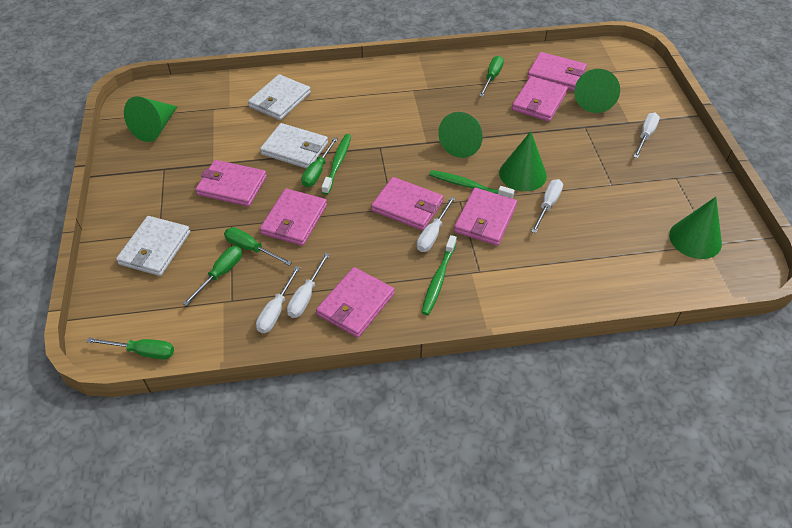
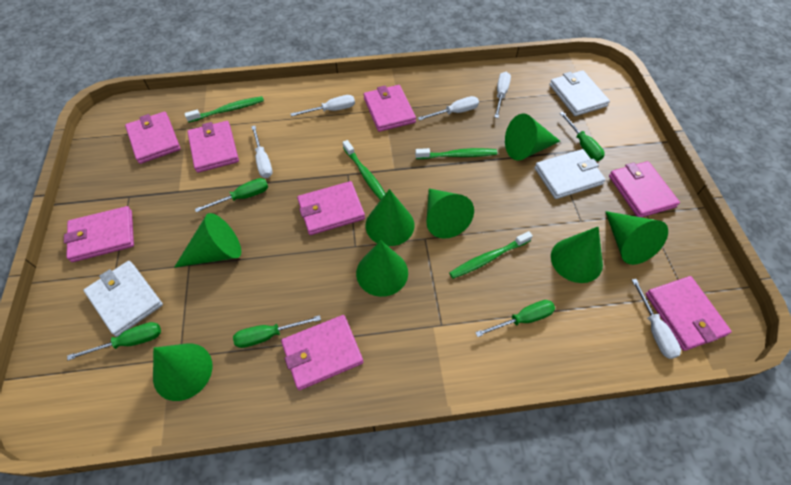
green cone: [124,96,178,142] [438,112,483,158] [499,131,547,191] [574,69,620,113] [669,197,722,259] = 5 -> [153,344,213,401] [174,213,241,268] [356,240,408,297] [366,189,415,246] [426,189,474,239] [505,113,560,161] [551,227,603,283] [605,211,668,265] = 8
green toothbrush: [322,134,351,195] [421,235,457,315] [429,170,515,198] = 3 -> [184,96,264,123] [343,140,386,200] [415,148,497,159] [449,231,533,279] = 4
pink wallet: [195,160,267,207] [260,188,327,246] [316,267,395,338] [371,177,443,231] [454,188,517,246] [512,76,568,122] [527,52,587,91] = 7 -> [64,206,134,262] [125,111,180,164] [187,121,239,173] [281,315,363,390] [297,181,365,235] [364,85,416,132] [609,161,680,217] [646,276,732,351] = 8

